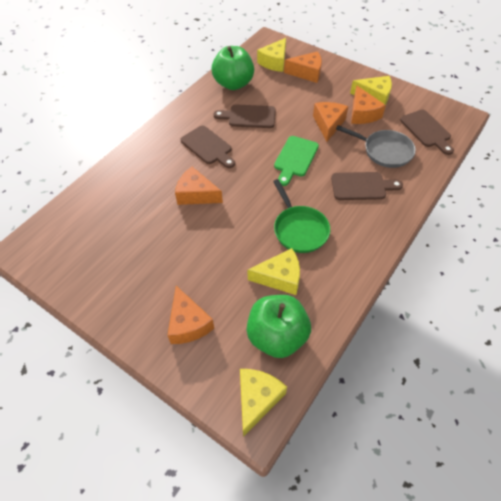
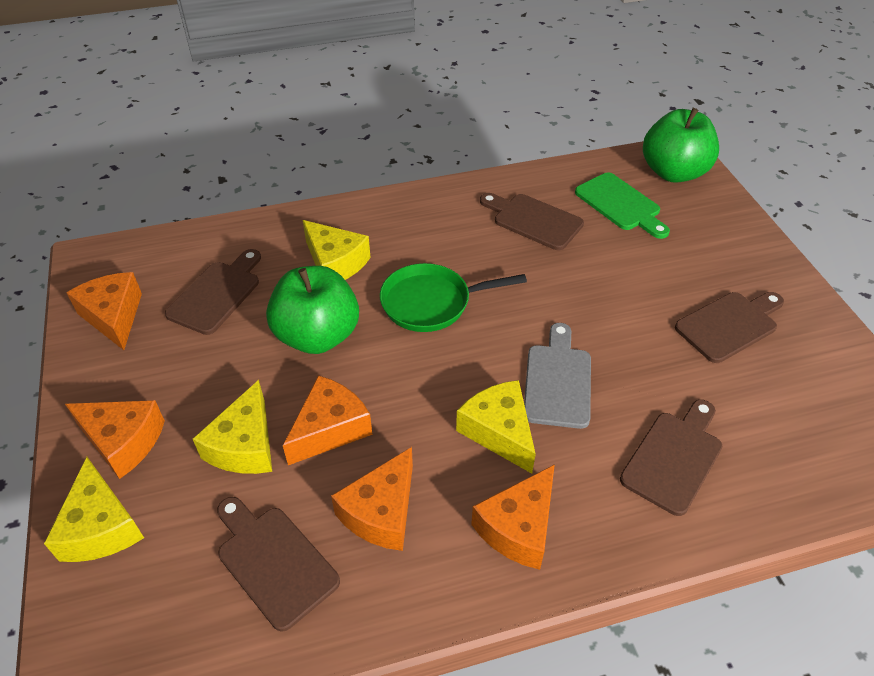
brown cutting board: [181,126,235,168] [213,104,276,128] [331,172,403,200] [400,110,454,155] = 4 -> [165,249,261,335] [217,497,340,632] [480,193,584,250] [620,400,722,516] [675,292,784,363] = 5
grey cutting board: none = 0 -> [524,323,591,429] = 1
grey pan: [336,125,416,168] = 1 -> none = 0

